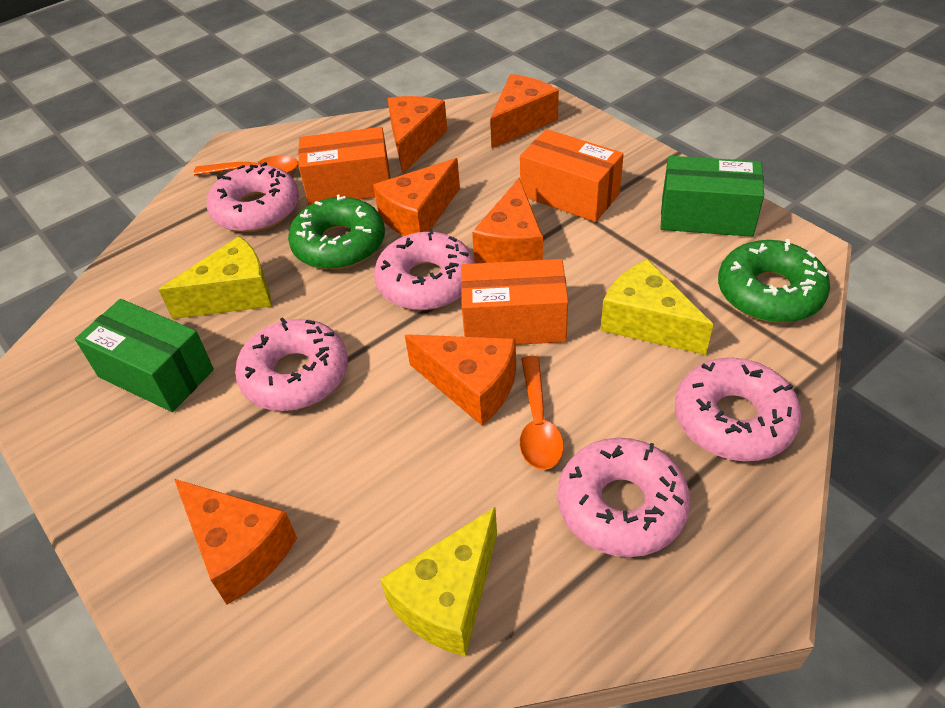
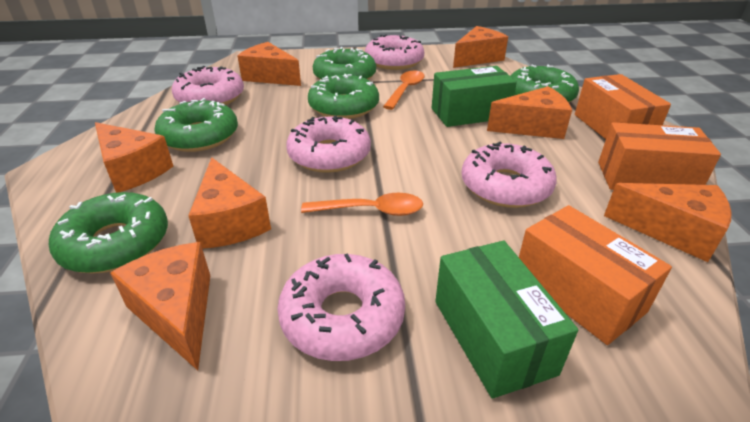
green donut: [288,194,385,270] [718,239,830,323] = 2 -> [49,192,168,273] [154,98,238,152] [308,74,379,119] [313,47,376,80] [511,64,579,103] = 5
orange cheese: [174,479,297,605] [373,158,460,236] [387,96,447,173] [405,334,516,426] [472,178,543,263] [490,74,559,148] = 6 -> [95,122,173,193] [110,242,210,371] [188,158,271,249] [238,42,301,86] [453,26,508,68] [487,86,572,139] [604,183,732,262] = 7
yellow cheese: [158,236,271,319] [380,507,497,657] [600,259,713,355] = 3 -> none = 0

